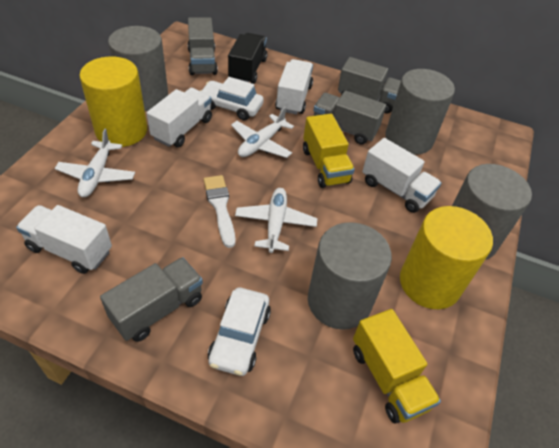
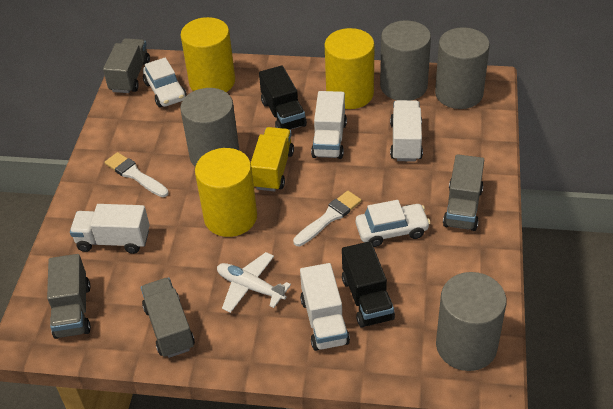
black truck: [228,33,267,84] = 1 -> [259,66,307,130] [342,241,395,328] = 2
white brush: [204,175,235,248] = 1 -> [105,152,169,197] [293,191,362,246] = 2
white plane: [55,129,135,197] [231,107,294,158] [235,188,317,253] = 3 -> [217,252,291,313] = 1
yellow cylinder: [79,57,147,147] [400,206,493,309] = 2 -> [181,17,235,92] [195,148,257,237] [325,28,375,109] = 3
yellow truck: [303,114,355,188] [353,309,441,423] = 2 -> [251,127,294,191] = 1

